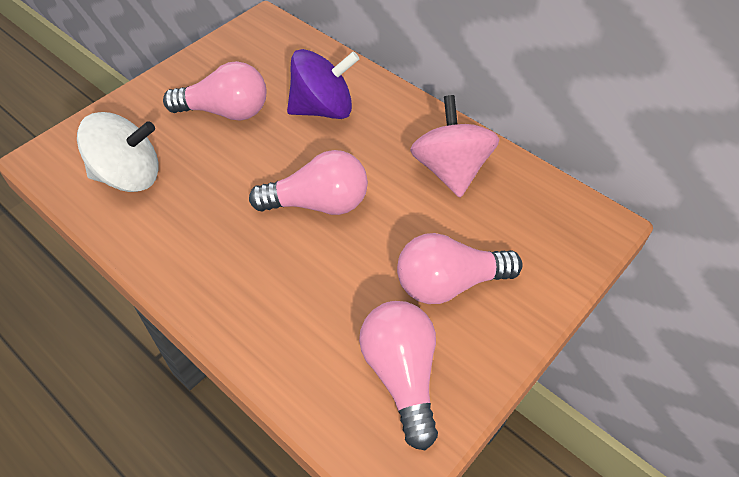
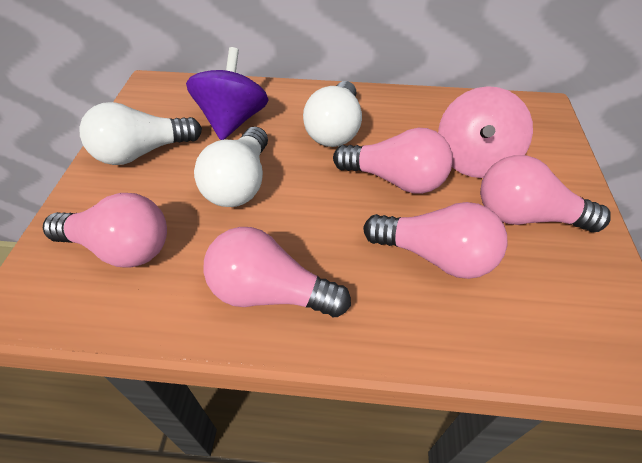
pink light bulb: [163,61,266,120] [249,150,368,215] [359,301,438,450] [397,233,523,304] = 4 -> [43,193,167,268] [203,227,351,317] [333,128,453,194] [363,202,507,279] [480,155,611,232] = 5
white light bulb: none = 0 -> [79,102,202,165] [194,127,268,207] [303,81,362,147] = 3
white spinning top: [77,112,159,192] = 1 -> none = 0

